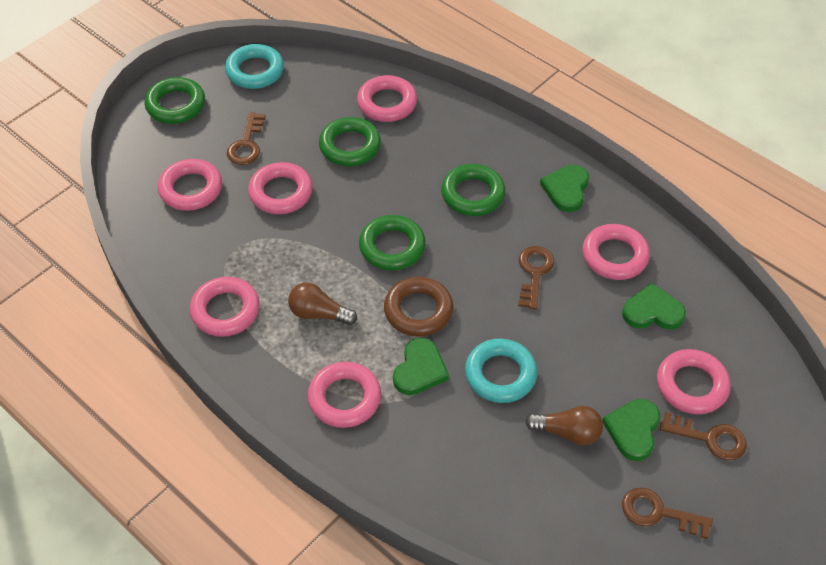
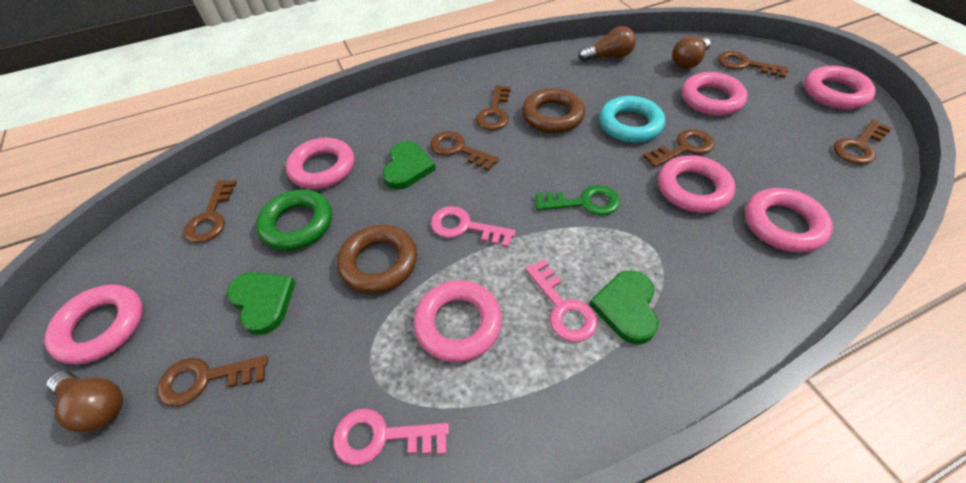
brown key: [227,112,266,165] [518,246,554,309] [622,487,713,539] [660,412,747,460] = 4 -> [157,355,268,407] [184,180,237,243] [430,131,499,171] [476,85,511,130] [643,129,714,168] [717,51,788,78] [834,120,892,165] = 7
brown light bulb: [288,282,357,325] [525,406,603,446] = 2 -> [46,371,123,433] [578,26,636,62] [672,36,711,69] = 3
brown ring: [384,277,453,337] = 1 -> [337,225,417,294] [522,88,585,133] = 2
green heart: [393,338,449,395] [540,165,589,212] [602,399,660,461] [622,283,686,329] = 4 -> [227,272,296,335] [383,141,436,189] [589,270,659,344] = 3
green key: none = 0 -> [536,185,620,216] = 1
green ring: [144,77,205,124] [319,117,381,166] [359,215,426,270] [441,164,505,216] = 4 -> [256,190,332,251] = 1
pink key: none = 0 -> [333,408,449,465] [430,206,516,248] [525,259,597,342] = 3
turquoise ring: [225,44,284,89] [465,339,537,403] = 2 -> [599,96,665,143] = 1

